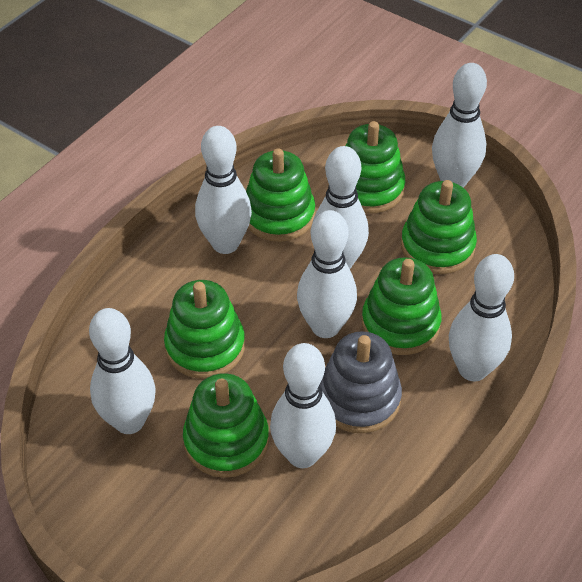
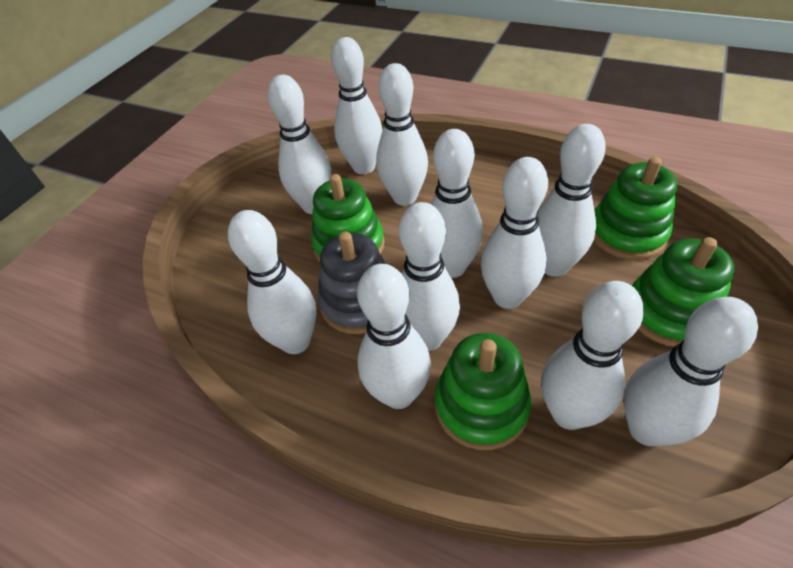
green stacking toy: [164,280,245,379] [183,373,269,478] [246,148,315,242] [345,121,405,214] [362,257,442,355] [401,180,477,274] = 6 -> [311,174,384,262] [435,333,531,450] [594,157,678,260] [632,237,734,347] = 4
white bowling pin: [89,308,156,434] [195,126,252,254] [270,343,336,468] [297,210,357,338] [313,146,369,269] [432,63,487,188] [449,254,514,381] = 7 -> [228,210,317,354] [268,74,332,214] [331,37,383,174] [357,264,431,409] [376,63,428,206] [399,202,460,351] [431,129,483,278] [481,157,548,309] [538,124,606,277] [541,281,644,430] [624,297,758,446] = 11

